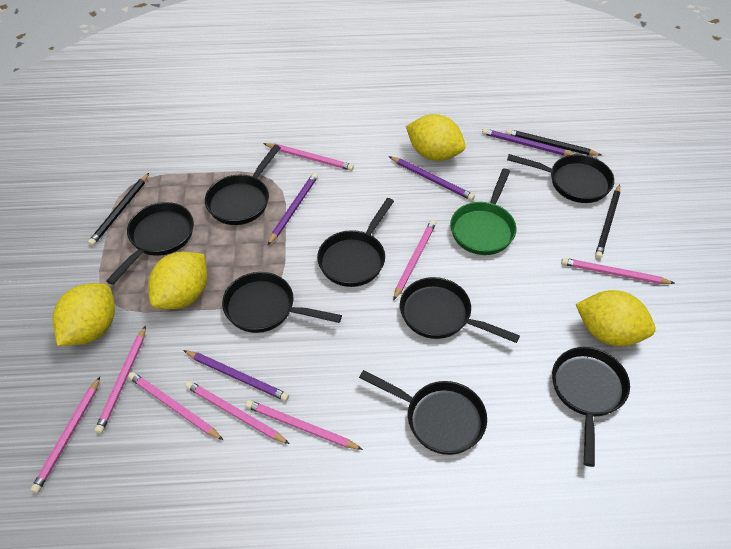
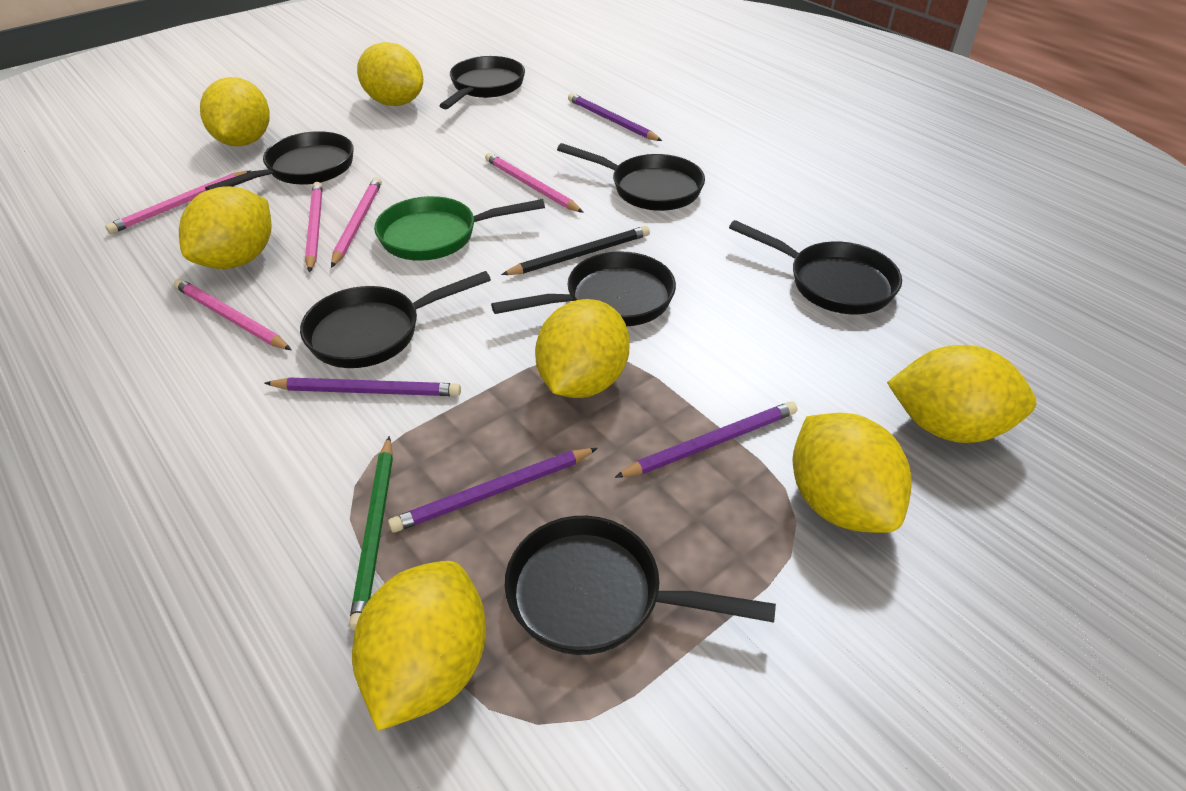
black pan: [106,202,194,285] [205,145,281,225] [222,272,342,333] [317,198,394,287] [359,370,487,455] [400,277,520,343] [507,154,614,203] [552,347,630,467] = 8 -> [205,131,354,191] [300,271,491,368] [439,56,525,109] [491,251,676,326] [504,516,776,655] [557,143,705,211] [729,220,902,314] = 7
black pencil: [88,173,149,246] [506,129,601,156] [595,184,620,259] = 3 -> [501,226,650,275] = 1
green pencil: none = 0 -> [349,436,393,631] = 1
pink pencil: [30,377,100,493] [95,326,146,434] [128,372,223,440] [185,381,290,444] [245,400,363,450] [263,143,354,171] [393,220,436,301] [561,258,675,284] = 8 -> [105,171,251,234] [174,279,291,350] [305,182,323,272] [331,177,382,268] [485,153,584,213] = 5
yellow lemon: [52,283,115,346] [148,252,207,309] [406,114,466,161] [576,290,656,346] = 4 -> [179,186,272,269] [200,77,269,146] [352,561,486,731] [357,42,423,106] [535,299,630,398] [792,413,912,533] [887,345,1036,443] = 7

